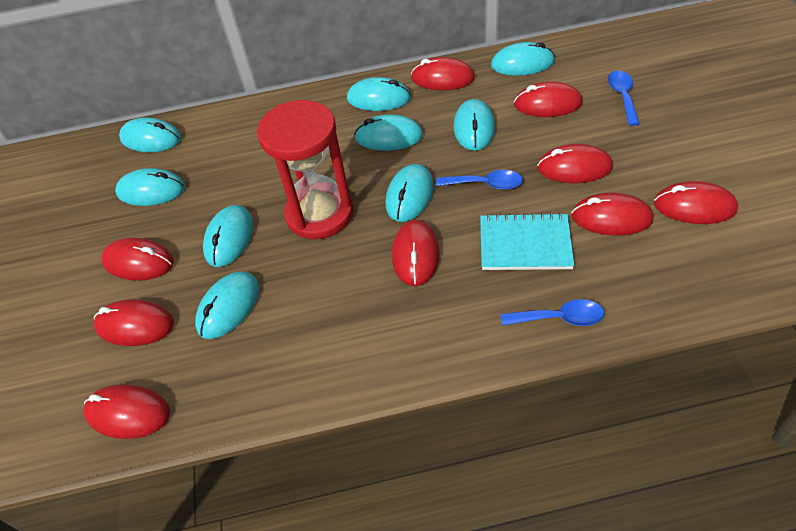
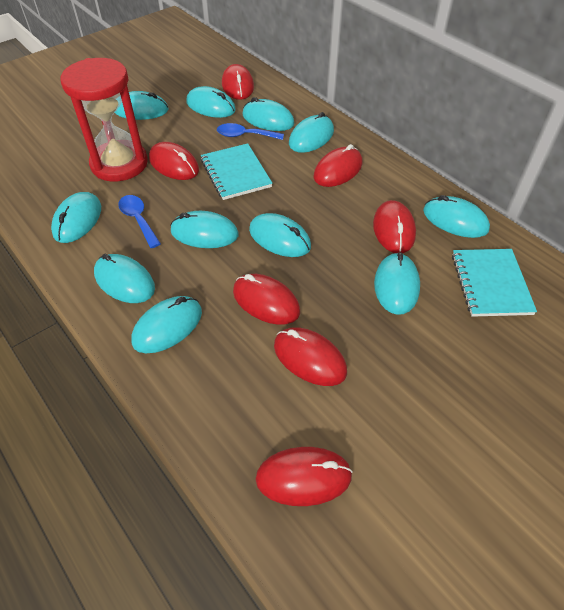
blue spoon: [436,170,523,190] [501,299,604,326] [608,71,640,126] = 3 -> [118,195,161,248] [217,123,284,140] = 2
red mouse: [83,384,170,439] [93,299,174,346] [101,238,174,281] [392,220,440,286] [411,57,475,90] [514,82,583,117] [537,144,613,183] [571,193,654,236] [654,181,738,224] = 9 -> [149,142,199,180] [222,64,254,100] [233,274,300,325] [255,447,353,506] [274,327,347,386] [313,144,362,187] [373,200,416,253] = 7
turquoise mouse: [115,168,185,206] [119,117,181,152] [195,271,259,339] [203,205,253,267] [347,77,411,111] [354,114,423,151] [385,164,434,222] [453,99,495,151] [491,42,555,76] = 9 -> [51,192,101,243] [94,254,155,303] [115,91,169,120] [131,296,202,353] [170,211,239,248] [186,86,236,118] [243,97,295,131] [249,213,311,257] [289,112,334,153] [374,252,420,315] [423,195,490,238] = 11
turquoise notebook: [480,212,574,270] = 1 -> [201,143,272,200] [452,249,537,317] = 2

